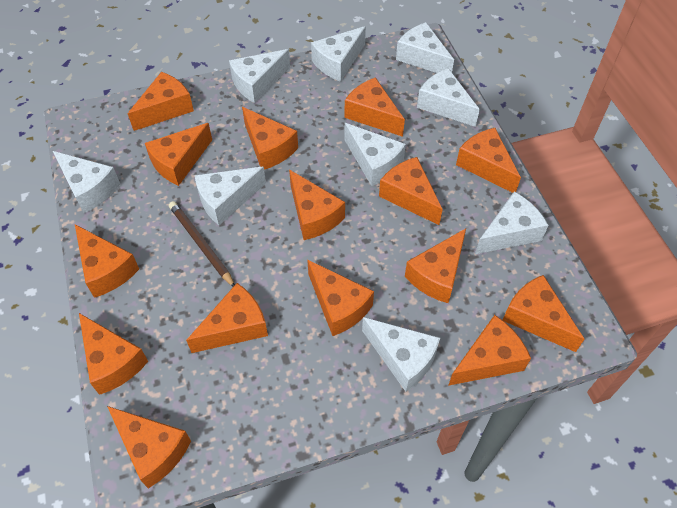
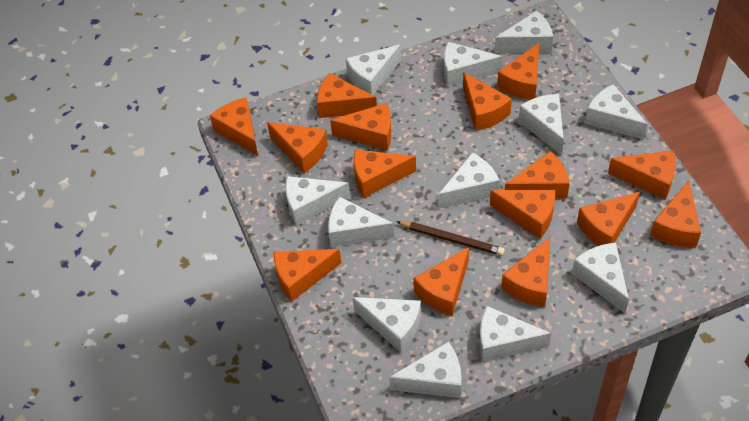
white cheese: [53,151,120,213] [195,167,266,225] [229,49,290,103] [311,26,366,82] [344,123,406,186] [362,317,440,392] [396,22,454,73] [417,68,480,127] [475,192,548,254] = 9 -> [286,176,350,225] [328,197,394,247] [346,45,401,95] [352,297,421,352] [389,342,462,398] [438,152,500,209] [444,42,502,87] [479,306,551,362] [494,11,553,53] [519,94,564,155] [572,243,629,313] [585,84,648,140] = 12

